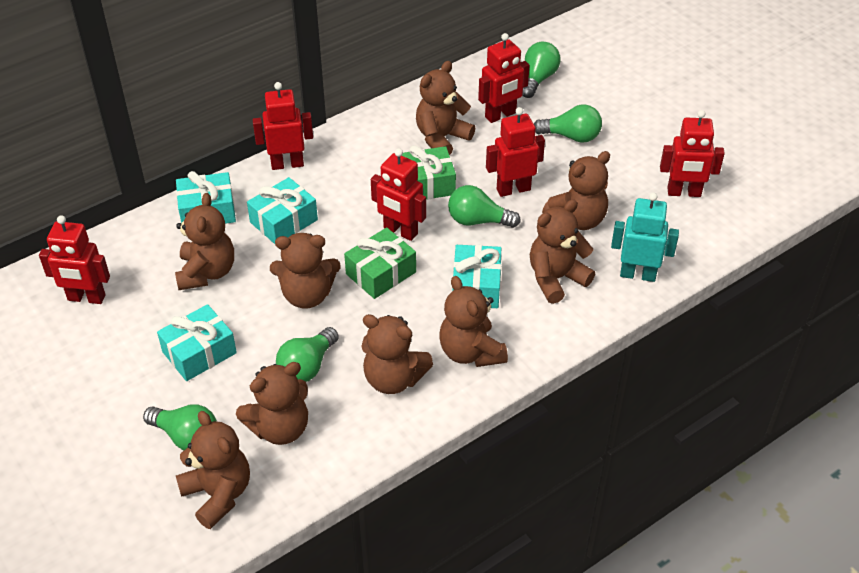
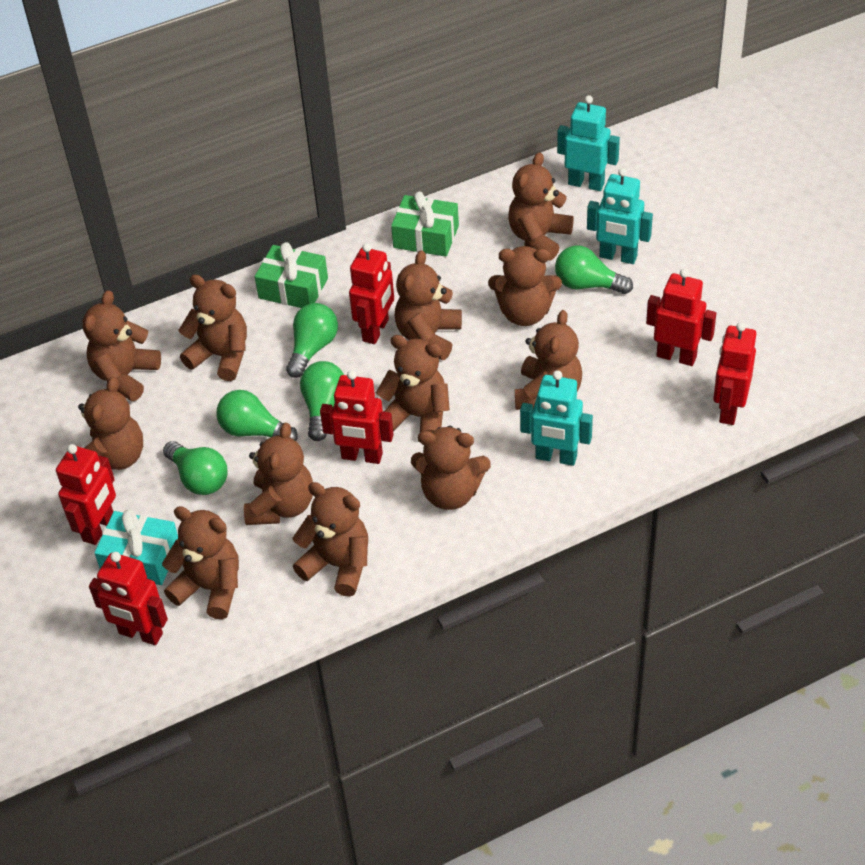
brown teddy bear: [175,193,234,290] [176,411,250,529] [236,362,308,445] [270,233,341,309] [361,314,433,394] [416,61,475,155] [440,276,508,367] [530,199,595,304] [542,151,610,230] = 9 -> [78,377,143,470] [83,290,161,401] [162,506,239,619] [178,274,247,381] [244,423,313,525] [292,482,368,597] [376,335,450,433] [395,250,462,360] [411,426,491,510] [488,246,562,326] [508,152,574,261] [515,310,582,410] = 12
turquoise gift: [157,304,237,381] [176,171,236,224] [247,177,318,244] [452,245,501,308] = 4 -> [94,510,178,585] = 1
turquoise robot: [611,192,679,282] = 1 -> [520,370,593,466] [557,95,620,191] [587,168,653,264] = 3

